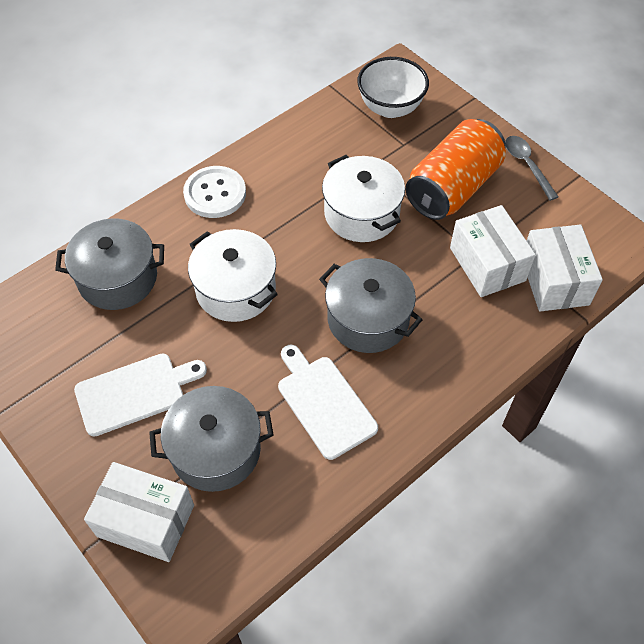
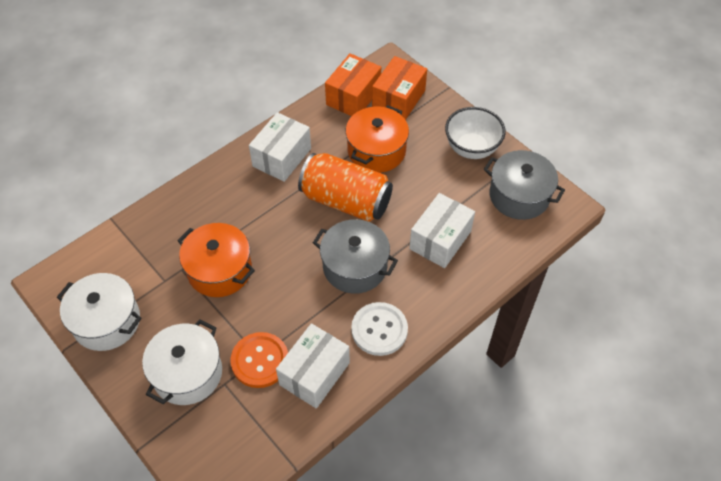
grey pot: [55,218,164,310] [149,386,273,492] [319,258,423,353] = 3 -> [313,219,398,294] [484,150,565,220] = 2
grey spoon: [505,136,558,201] = 1 -> none = 0
orange box: none = 0 -> [325,53,381,116] [372,56,427,120] = 2
orange button: none = 0 -> [231,332,288,388] = 1
orange pot: none = 0 -> [177,223,255,297] [345,105,409,173] = 2
white cutting board: [74,353,207,437] [278,345,378,460] = 2 -> none = 0

